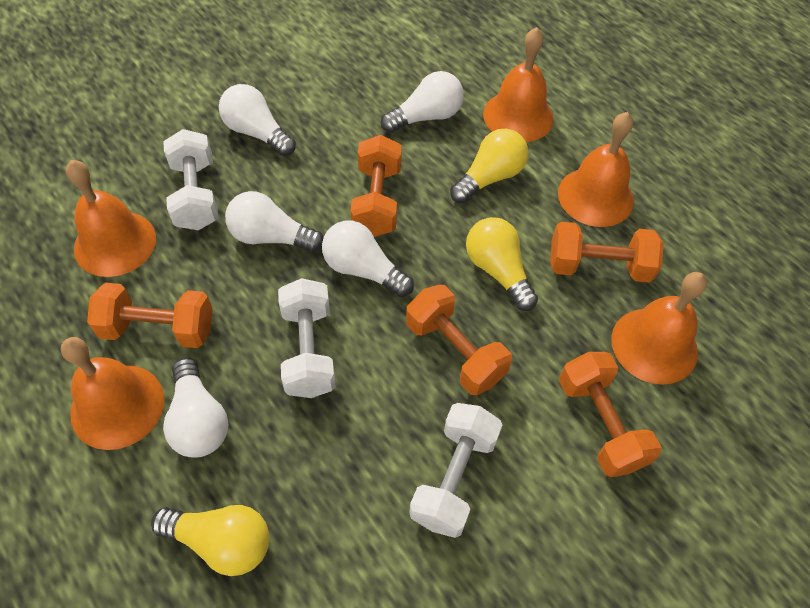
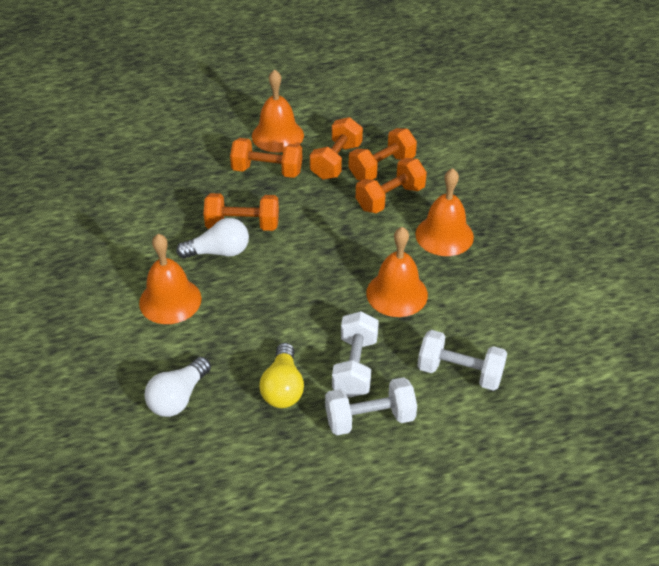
orange bell: [61,337,164,450] [66,160,156,277] [483,27,554,142] [558,112,634,227] [611,272,707,385] = 5 -> [139,234,202,324] [252,69,304,153] [366,227,428,317] [415,168,474,256] = 4
white light bulb: [163,358,229,458] [219,84,296,156] [225,191,323,252] [322,220,414,297] [381,71,464,133] = 5 -> [144,357,211,417] [176,218,249,259] = 2
yellow light bulb: [151,505,270,576] [450,129,529,204] [466,217,538,311] = 3 -> [259,343,304,408] = 1

